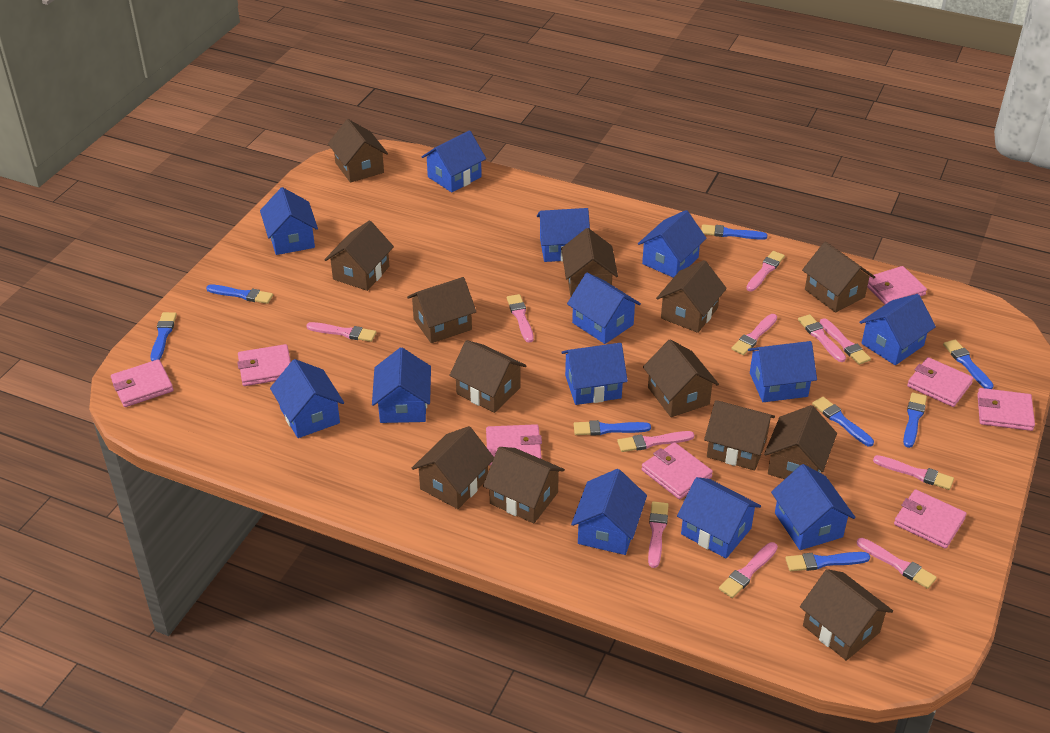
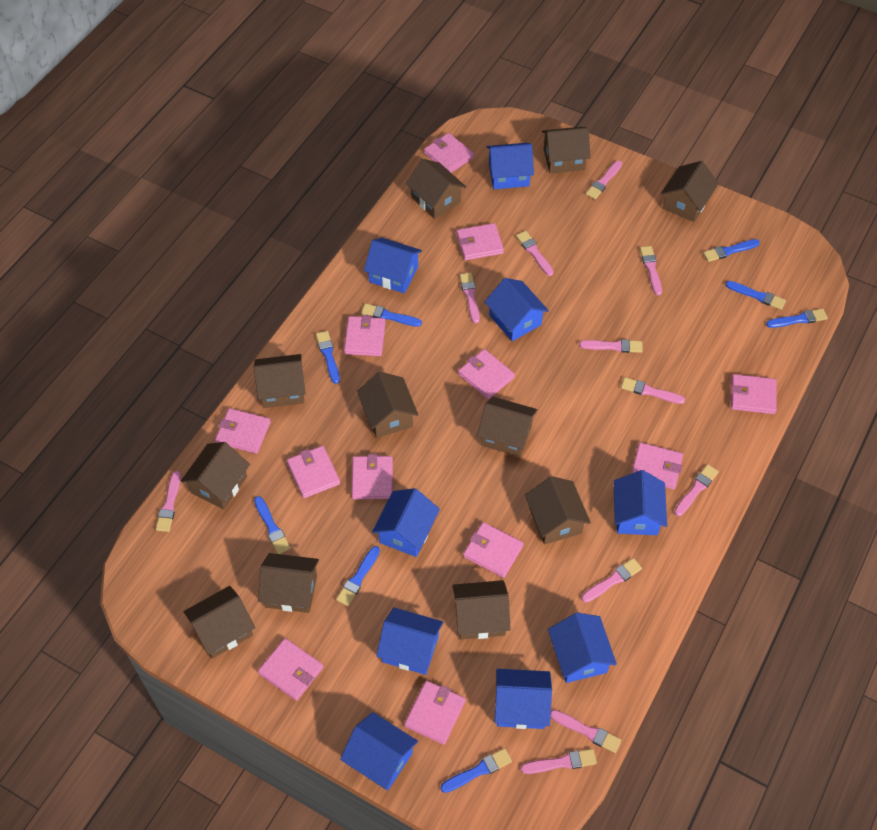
blue house: [260,187,318,255] [270,359,344,438] [372,347,431,423] [422,130,486,192] [537,208,590,262] [561,343,628,405] [567,273,641,344] [571,469,647,555] [638,210,707,278] [677,477,761,558] [748,341,817,402] [771,464,856,550] [859,294,936,365] = 13 -> [340,712,418,790] [364,238,422,293] [372,488,440,557] [376,607,443,675] [485,278,549,341] [487,143,534,189] [495,669,552,729] [548,612,617,683] [614,470,667,535] = 9
brown house: [324,221,394,291] [328,119,388,182] [407,277,476,343] [412,426,494,509] [449,340,526,413] [483,447,565,523] [561,228,618,296] [643,339,719,417] [656,260,727,333] [704,400,775,470] [764,405,837,479] [800,569,893,661] [802,242,875,312] = 13 -> [181,442,250,509] [184,586,255,658] [254,354,306,408] [258,553,319,613] [357,372,418,438] [406,159,466,219] [452,580,511,640] [477,396,537,457] [525,476,591,545] [542,127,591,173] [661,161,719,222] = 11
pink wallet: [111,359,173,407] [237,344,291,386] [486,424,542,465] [642,442,713,499] [867,266,927,305] [894,489,967,549] [907,357,974,407] [977,388,1035,431] = 8 -> [215,408,271,454] [258,638,323,701] [287,446,340,498] [344,315,386,356] [352,454,393,499] [404,680,466,745] [424,133,474,173] [456,223,504,260] [458,349,515,399] [463,522,524,578] [631,442,683,490] [731,374,777,414] = 12

